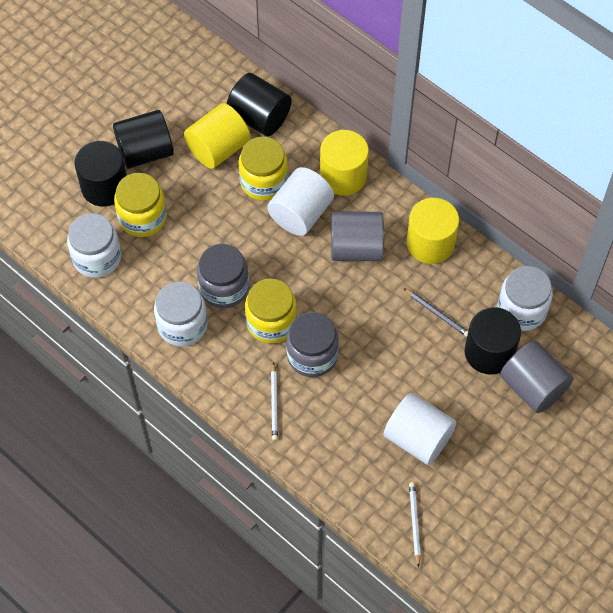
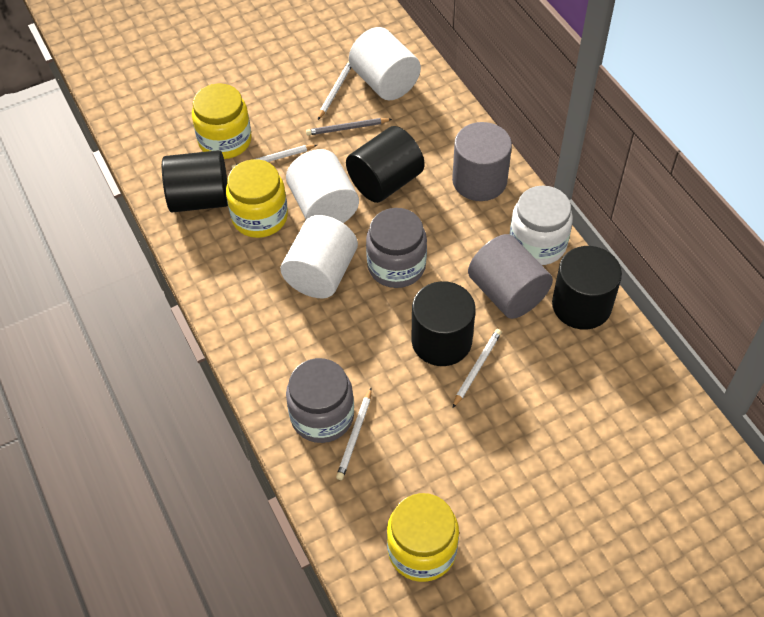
white cylinder: [267,167,334,236] [383,393,456,465] = 2 -> [280,215,358,298] [286,149,359,223] [349,27,421,100] = 3
white jar: [67,213,121,278] [154,282,208,347] [497,266,553,331] = 3 -> [510,186,573,265] = 1
white pencil: [271,362,278,441] [409,482,421,568] = 2 -> [232,145,317,169] [318,61,352,120] [336,388,372,480] [453,329,502,408] = 4
yellow cylinder: [184,103,251,169] [320,130,369,196] [407,198,459,264] = 3 -> none = 0

